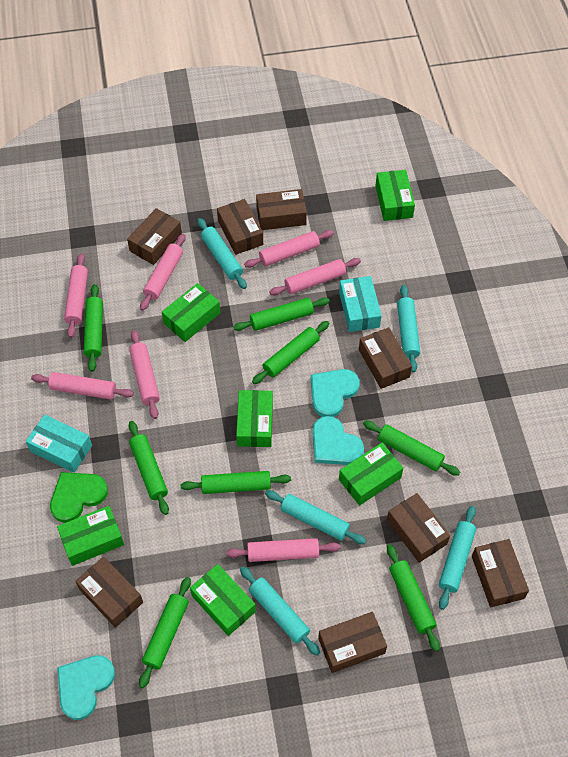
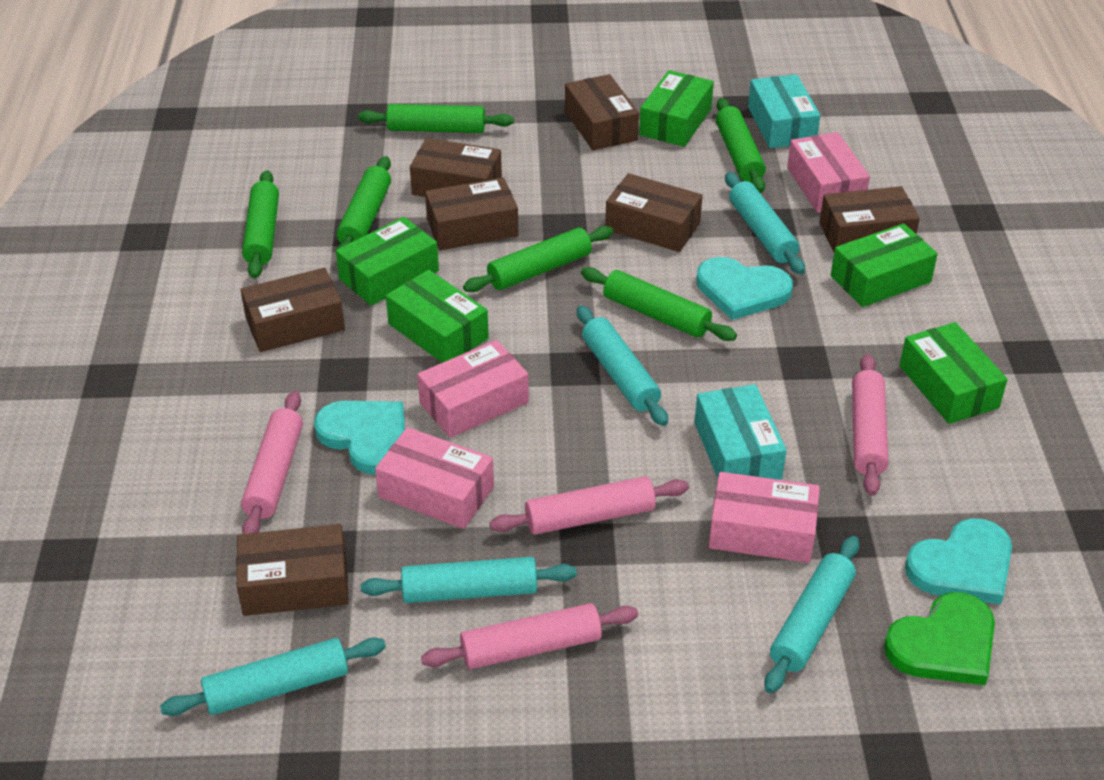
brown box: [75,557,143,628] [127,208,182,265] [217,199,263,255] [256,189,307,230] [318,612,387,673] [359,327,412,389] [387,493,450,563] [472,539,529,607] = 8 -> [236,524,349,616] [241,268,345,352] [410,138,502,197] [425,177,518,250] [565,74,639,151] [605,173,703,252] [820,186,920,252] = 7
green box: [57,506,124,566] [162,283,220,342] [190,564,256,636] [236,390,273,447] [339,443,403,505] [375,170,415,221] = 6 -> [336,217,439,306] [386,270,489,363] [639,70,714,147] [831,223,938,307] [899,322,1008,424] = 5
green rolling pin: [84,284,103,372] [128,421,169,515] [139,577,191,688] [181,471,291,494] [233,298,330,331] [252,321,329,384] [363,420,460,476] [387,544,440,651] = 8 -> [242,170,279,279] [336,156,391,250] [358,104,514,133] [463,226,613,292] [581,267,737,341] [716,98,766,193] = 6
pink box: none = 0 -> [375,427,494,529] [417,340,529,438] [709,472,820,563] [787,132,870,213] = 4
pink rolling pin: [31,372,134,400] [64,253,88,338] [129,330,160,419] [140,234,186,311] [226,538,340,562] [244,230,334,268] [270,258,361,296] = 7 -> [241,391,303,534] [421,603,638,669] [489,476,689,535] [852,354,889,496] = 4

